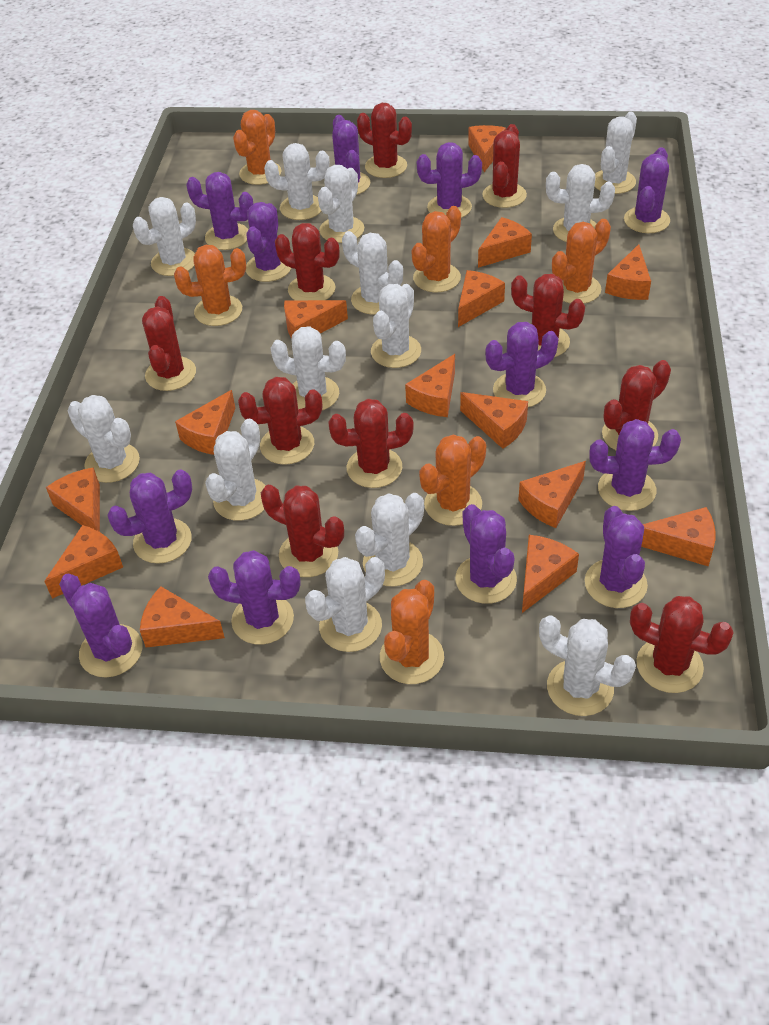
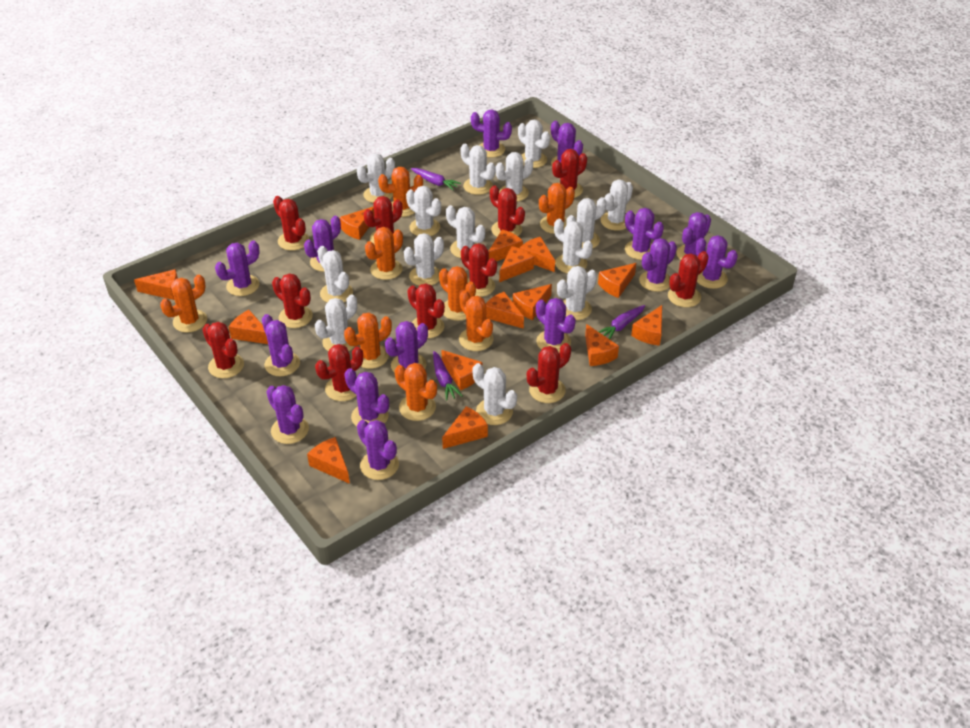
orange cactus: [174,245,246,326] [233,110,282,185] [380,580,444,684] [411,206,461,292] [419,434,486,526] [552,219,611,304] = 6 -> [160,274,207,333] [344,313,392,369] [365,227,403,280] [378,167,423,217] [395,363,437,421] [439,266,476,321] [459,290,494,351] [539,183,575,234] = 8
purple cactus: [59,573,142,677] [107,470,192,564] [186,172,254,250] [208,550,300,645] [246,202,291,282] [332,115,370,195] [417,142,482,218] [455,504,517,604] [485,322,559,407] [585,506,648,608] [589,419,681,511] [624,147,670,233] = 12 -> [215,241,260,296] [262,314,300,376] [266,385,309,444] [304,216,342,272] [344,368,389,426] [357,420,399,480] [385,321,428,373] [471,110,512,158] [536,298,576,353] [551,121,583,165] [625,208,664,260] [639,238,677,292] [676,212,711,260] [695,235,738,289] = 14
purple carrot: none = 0 -> [411,168,461,190] [433,351,462,401] [599,305,645,339] = 3
red cactus: [142,296,196,391] [238,377,322,465] [261,485,344,577] [275,223,340,300] [328,399,414,488] [357,103,412,178] [482,124,527,208] [511,274,585,357] [602,360,671,450] [630,596,734,693] = 10 -> [202,322,244,378] [272,273,313,328] [273,196,309,251] [315,344,363,401] [364,196,403,245] [408,283,445,339] [461,243,497,297] [490,185,525,237] [527,343,571,403] [552,149,587,198] [668,251,709,307] = 11
white cactus: [68,395,140,483] [133,197,196,276] [205,419,266,521] [264,143,330,220] [270,326,346,410] [305,557,385,652] [318,165,364,243] [342,231,403,315] [355,493,424,587] [371,284,421,368] [539,615,636,716] [546,164,615,242] [594,112,637,194] = 13 -> [315,294,357,351] [317,246,353,302] [357,153,395,203] [404,233,444,286] [406,186,441,236] [446,205,485,258] [461,144,496,195] [473,363,517,425] [496,152,533,202] [518,120,550,168] [554,219,593,273] [557,266,597,320] [566,197,606,249] [600,179,633,230] = 14

